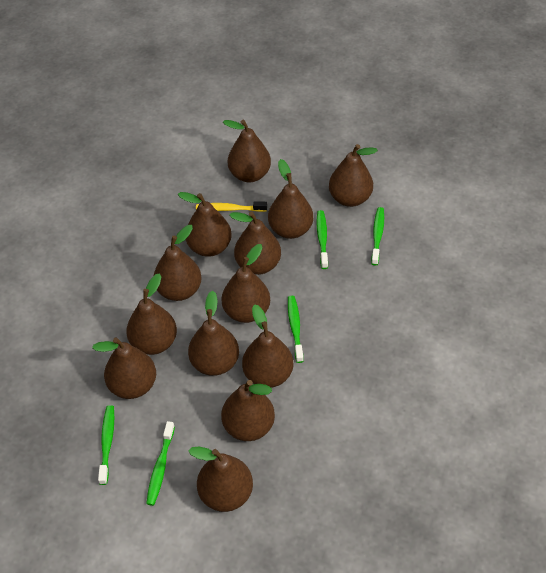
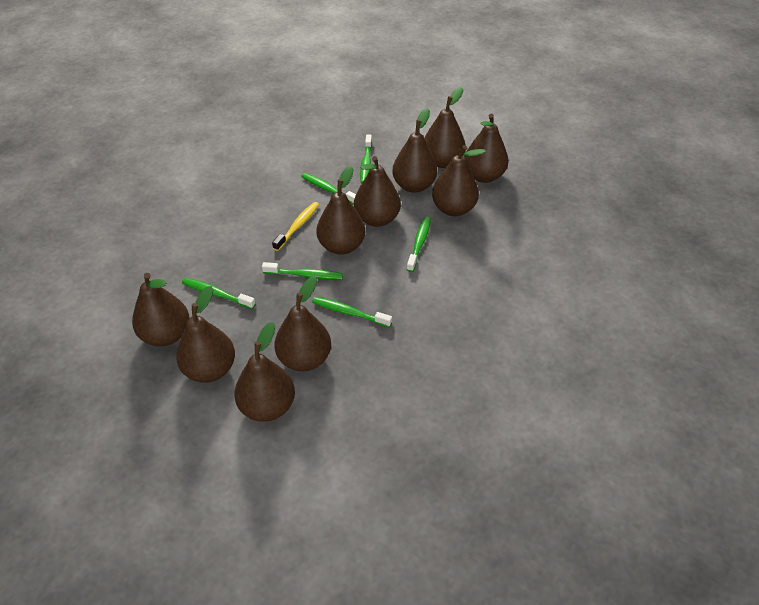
brown pear: [92,337,156,399] [126,273,177,355] [154,225,202,301] [178,192,232,257] [188,291,239,376] [188,447,253,512] [221,244,270,323] [221,380,275,441] [223,120,271,183] [230,211,281,275] [242,304,293,388] [268,159,313,239] [329,144,378,207] = 13 -> [132,273,189,346] [176,286,235,383] [234,322,295,422] [274,276,331,371] [316,166,365,255] [354,156,401,227] [392,108,437,193] [424,87,465,168] [432,145,486,216] [464,114,508,183] = 10
green toothbrush: [98,405,114,485] [146,421,175,506] [288,296,304,363] [317,210,328,269] [371,207,384,266] = 5 -> [182,278,256,309] [262,262,343,279] [301,173,356,205] [312,297,392,327] [360,134,372,184] [407,217,431,272] = 6

